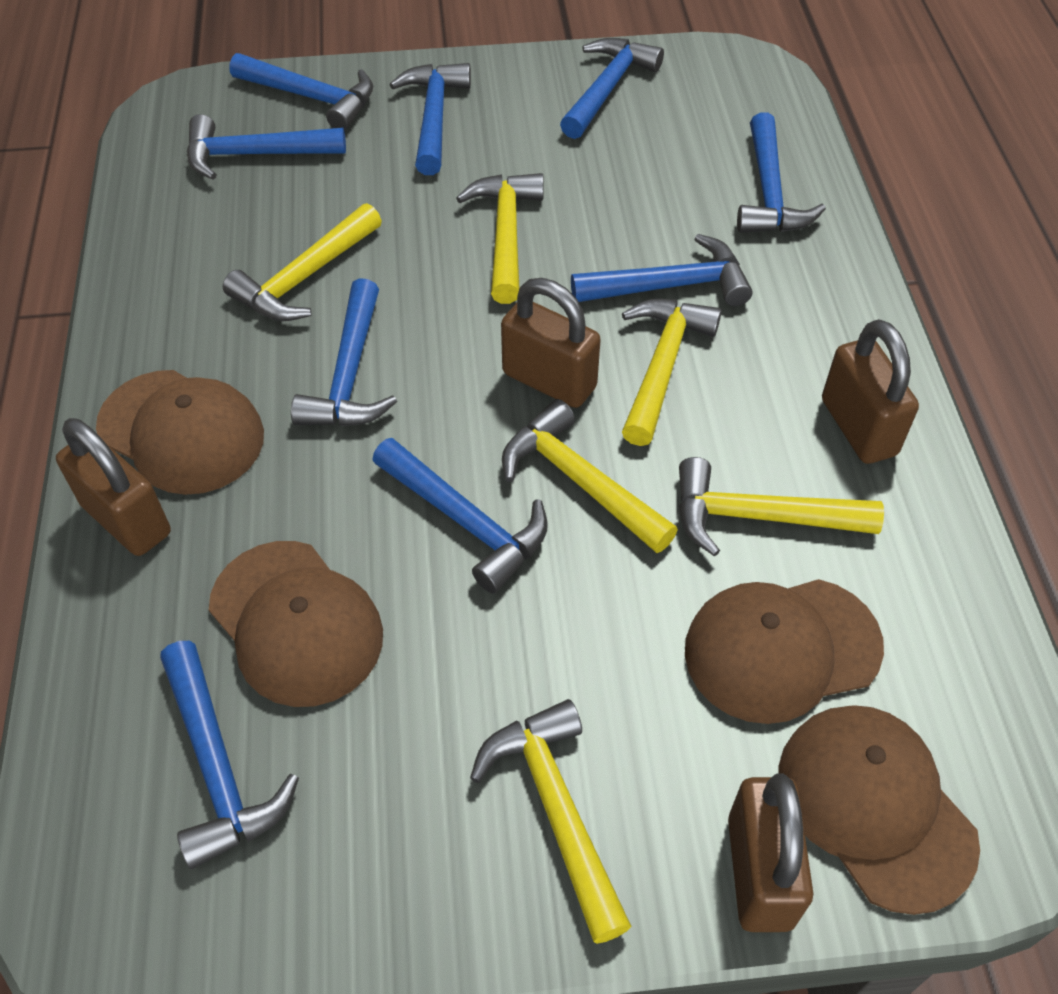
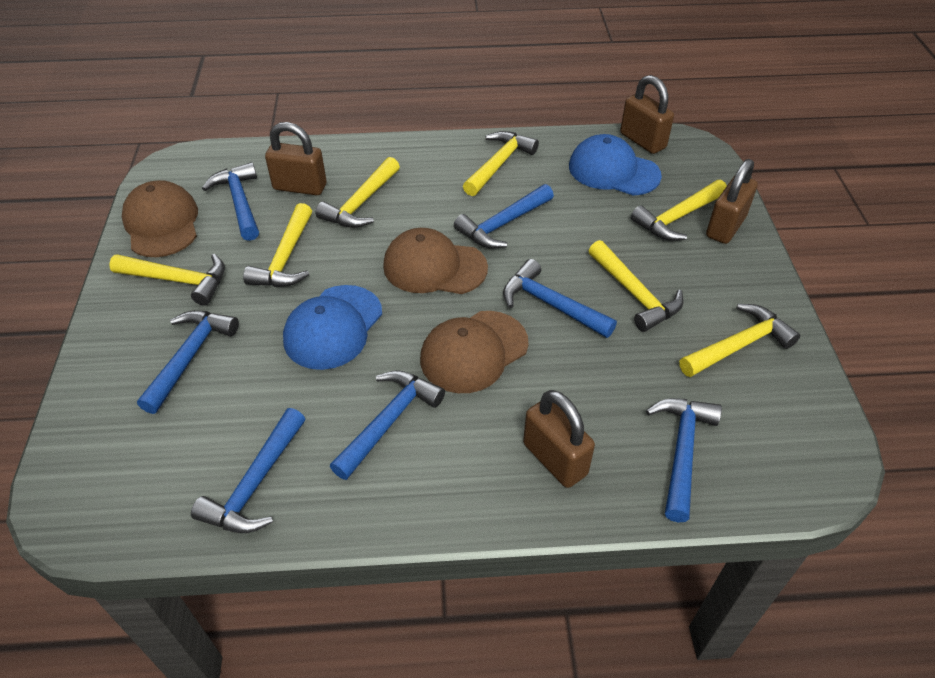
blue cap: none = 0 -> [283,285,382,370] [569,134,662,196] = 2
blue hammer: [160,641,299,869] [187,114,346,180] [229,53,373,131] [291,278,397,426] [372,438,548,594] [390,63,471,175] [560,38,664,139] [571,234,752,306] [737,112,826,233] = 9 -> [137,310,239,414] [191,408,305,533] [202,162,259,241] [330,370,445,480] [454,184,554,249] [503,259,617,338] [646,398,722,523] = 7
brown cap: [96,370,264,495] [209,541,383,707] [685,579,884,724] [778,705,980,915] = 4 -> [122,180,198,257] [383,228,488,294] [420,311,528,393] = 3
yellow hammer: [223,203,382,321] [456,173,544,304] [470,699,632,944] [502,399,678,553] [622,299,722,446] [679,457,884,557] = 6 -> [109,254,225,306] [243,203,312,287] [316,157,400,228] [463,131,539,196] [589,240,683,332] [631,180,727,241] [679,304,800,377] = 7

